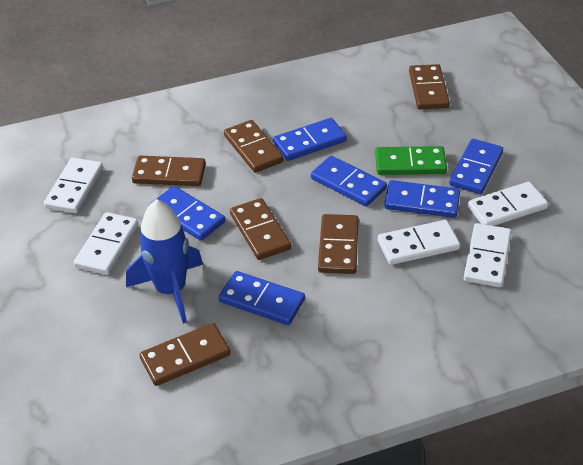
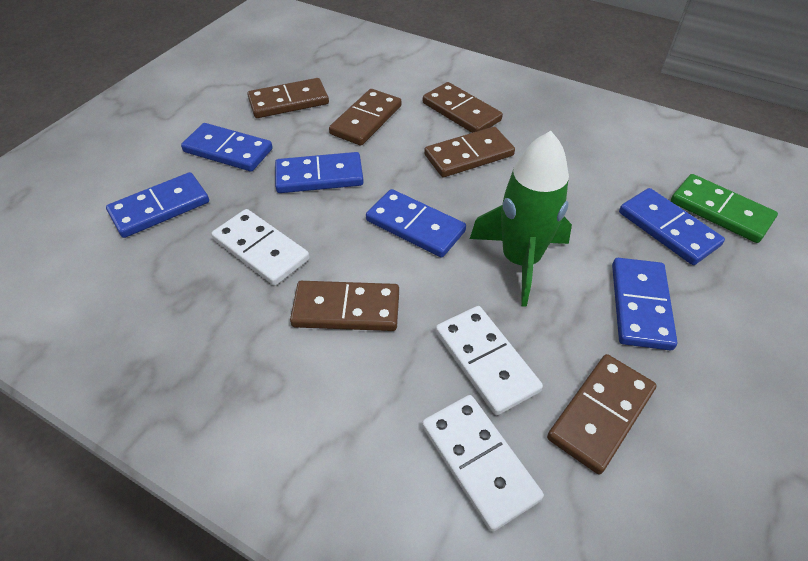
blue rocket: [126,199,203,324] = 1 -> none = 0
green rocket: none = 0 -> [470,131,572,307] = 1
white domino: [44,158,103,213] [74,212,138,275] [378,220,460,265] [464,223,511,287] [468,182,548,226] = 5 -> [211,209,310,286] [422,395,544,532] [435,306,543,415] = 3

